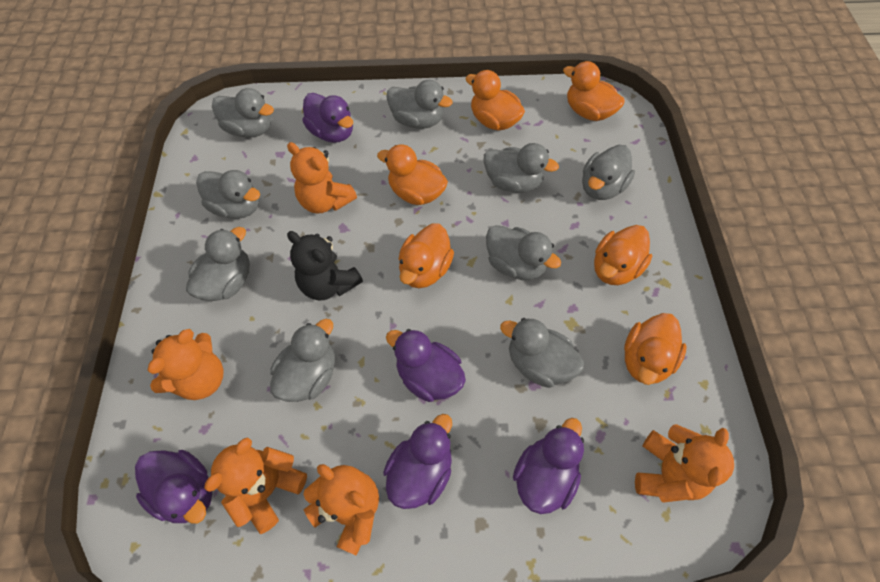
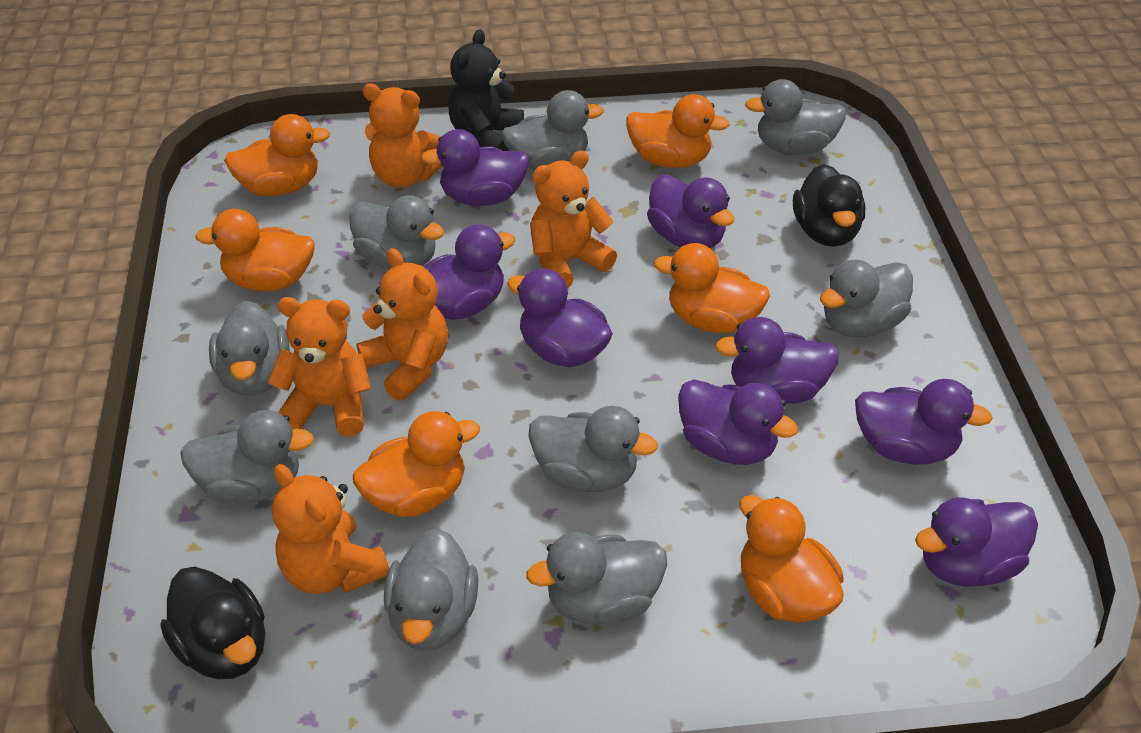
black duck: none = 0 -> [161,567,265,679] [793,164,865,247] = 2
purple duck: [135,450,212,523] [302,93,353,143] [383,414,452,509] [386,329,466,402] [513,418,584,514] = 5 -> [421,129,529,206] [424,224,515,320] [507,268,613,367] [647,175,734,248] [678,379,798,465] [715,317,839,404] [855,379,993,465] [915,497,1038,587] = 8

